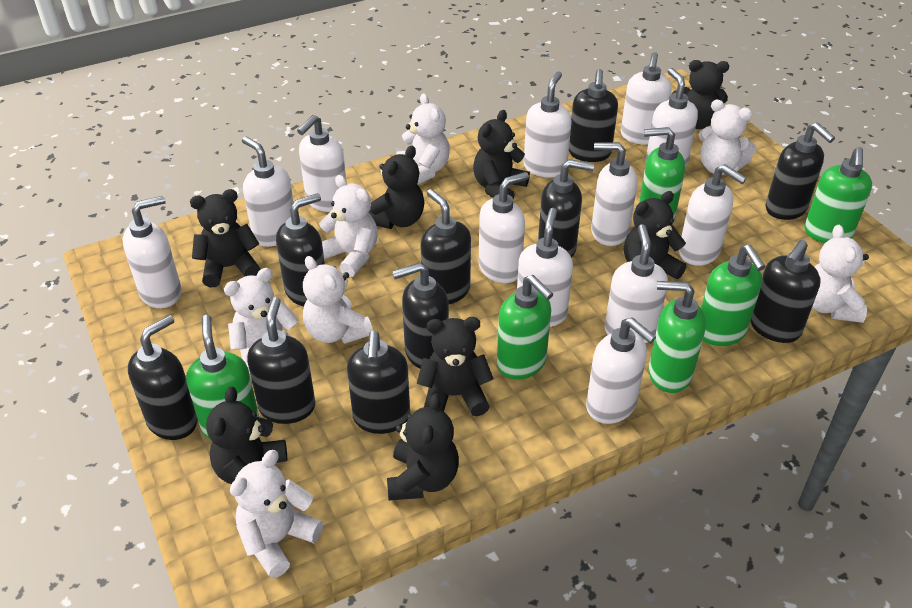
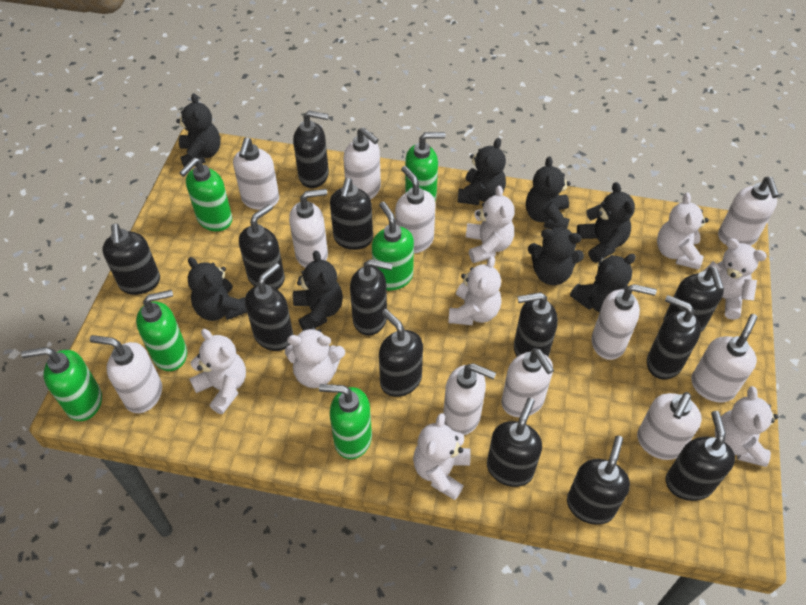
black soap dispenser: [128,315,198,440] [247,297,315,424] [276,193,325,306] [347,331,410,434] [392,262,449,369] [421,189,471,304] [538,159,594,258] [569,69,618,162] [751,240,821,343] [766,122,835,220] = 10 -> [102,224,160,295] [239,204,285,289] [245,263,294,351] [293,110,329,188] [330,178,373,250] [350,259,393,336] [379,309,423,397] [487,398,542,487] [514,292,558,357] [567,436,630,525] [647,295,701,380] [664,267,724,332] [666,411,735,501] = 13
white soap dispenser: [123,196,182,308] [242,137,294,247] [297,115,346,212] [478,172,529,283] [517,208,573,327] [524,71,572,178] [586,317,656,424] [591,142,637,246] [605,224,668,343] [621,52,672,145] [645,68,698,167] [679,164,747,266] = 12 -> [90,335,162,413] [233,137,279,210] [289,189,328,268] [343,127,381,200] [395,166,436,253] [443,363,496,435] [501,348,554,417] [592,284,657,360] [637,392,702,460] [691,314,758,403] [718,177,779,246] = 11
white teddy bear: [224,268,299,376] [230,450,323,578] [303,256,373,344] [319,175,378,277] [396,93,450,185] [699,99,757,175] [812,225,869,323] = 7 -> [190,329,246,414] [285,326,345,388] [413,413,471,500] [448,256,501,325] [466,186,515,263] [657,193,709,270] [704,238,767,320] [715,386,778,467] = 8

